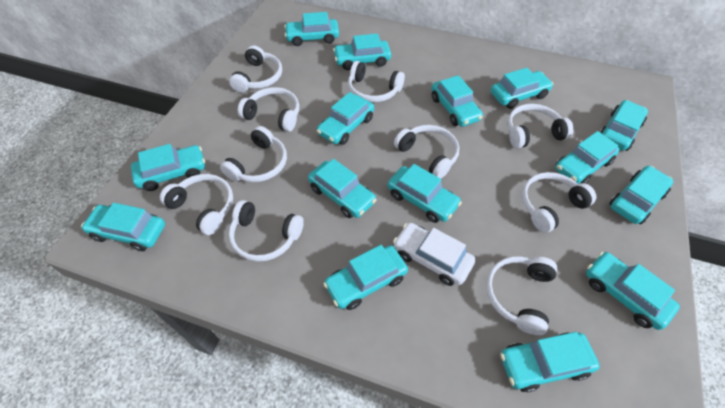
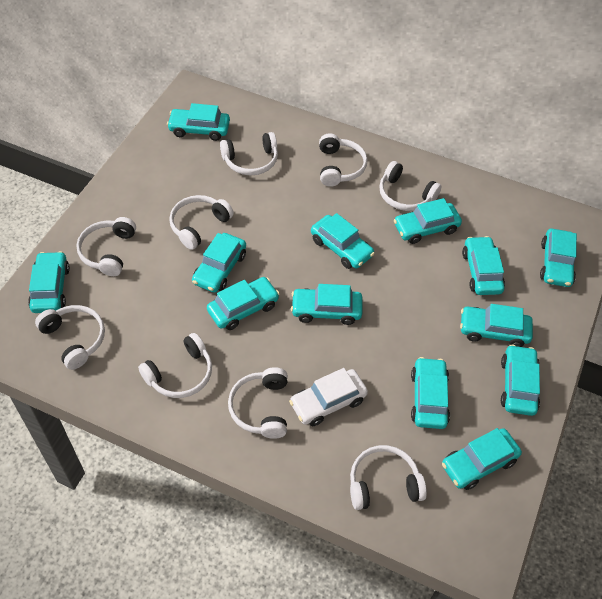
turquoise car: [81,203,165,251] [131,144,205,191] [284,12,339,46] [308,159,377,218] [317,92,374,145] [323,245,408,310] [333,33,391,70] [387,164,462,223] [432,75,483,127] [491,68,553,109] [500,332,600,392] [555,131,620,184] [586,252,680,330] [600,100,648,151] [609,166,674,224] = 15 -> [28,251,70,313] [167,103,230,141] [192,233,246,293] [207,277,280,330] [291,284,362,325] [311,213,375,269] [394,198,462,244] [411,357,450,429] [442,428,522,490] [460,304,533,347] [462,236,505,295] [501,345,540,416] [540,229,577,287] = 13
white headphones: [160,174,233,235] [220,126,287,182] [229,46,282,93] [229,200,304,262] [238,87,299,132] [348,61,405,102] [394,125,459,179] [486,256,558,335] [507,104,574,148] [522,172,597,233] = 10 -> [35,305,105,370] [76,217,136,276] [138,333,212,398] [169,195,234,250] [220,132,278,175] [228,367,288,439] [319,133,367,187] [350,445,427,510] [379,161,442,211] = 9

